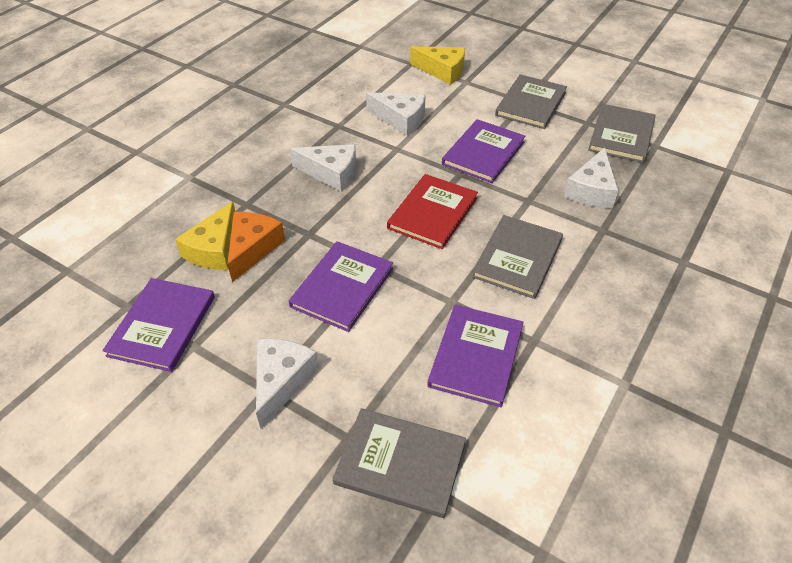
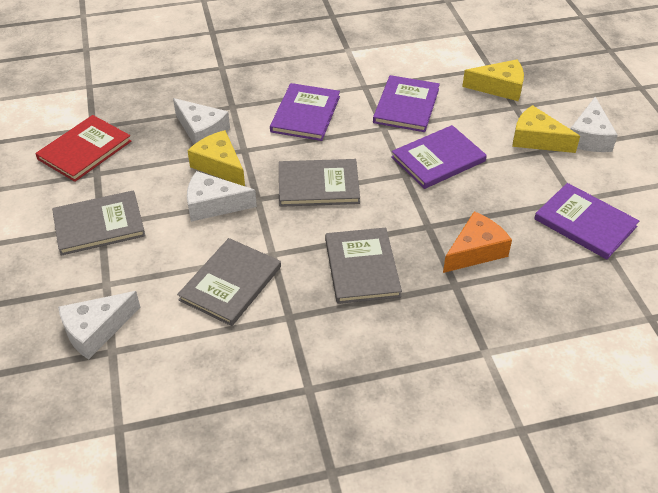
yellow cheese: [175,201,236,270] [410,46,465,85] = 2 -> [187,130,245,186] [462,59,524,101] [512,105,580,153] = 3

